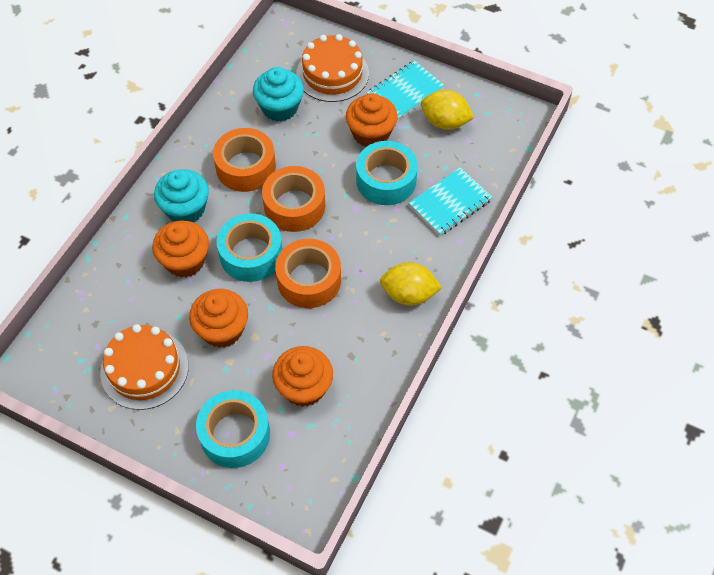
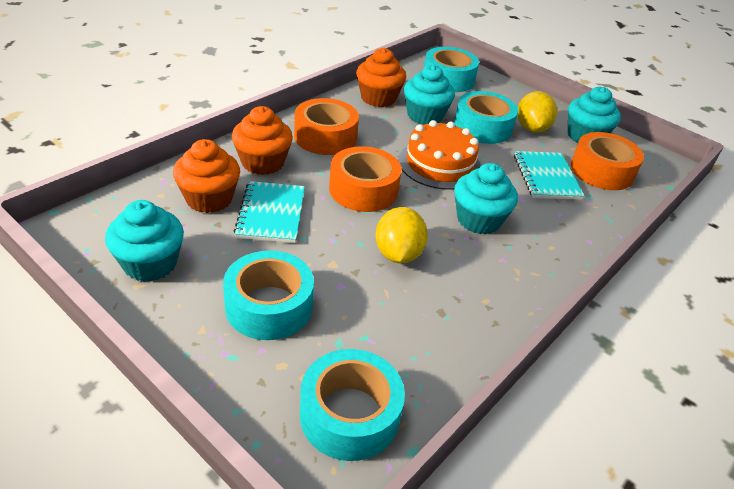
orange cake: [100,324,189,410] [296,34,369,102] = 2 -> [398,120,481,190] = 1
orange cupcake: [152,220,209,277] [189,289,248,348] [272,346,333,407] [346,93,398,147] = 4 -> [173,139,240,213] [232,106,293,175] [356,48,406,107] = 3
turquoise cupcake: [154,169,209,222] [253,67,304,122] = 2 -> [105,200,184,282] [404,65,455,125] [454,163,518,234] [568,87,621,143] = 4
turquoise tape: [196,390,270,468] [217,213,283,282] [356,141,418,205] = 3 -> [223,250,314,340] [300,349,405,461] [424,47,479,92] [454,91,518,144] = 4

